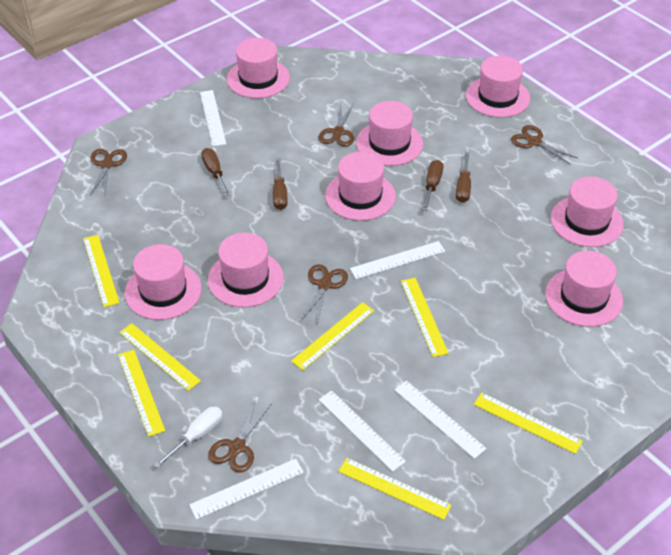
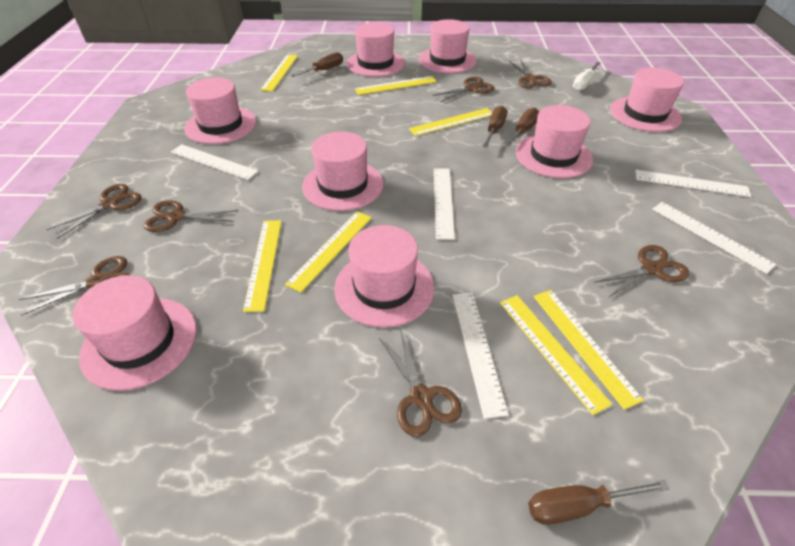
brown scissors: [90,149,127,195] [208,399,271,472] [301,264,348,324] [318,103,354,147] [511,125,577,165] = 5 -> [19,256,129,316] [46,184,142,239] [144,200,238,232] [379,330,462,437] [432,77,494,102] [509,59,552,88] [594,245,689,298] = 7

